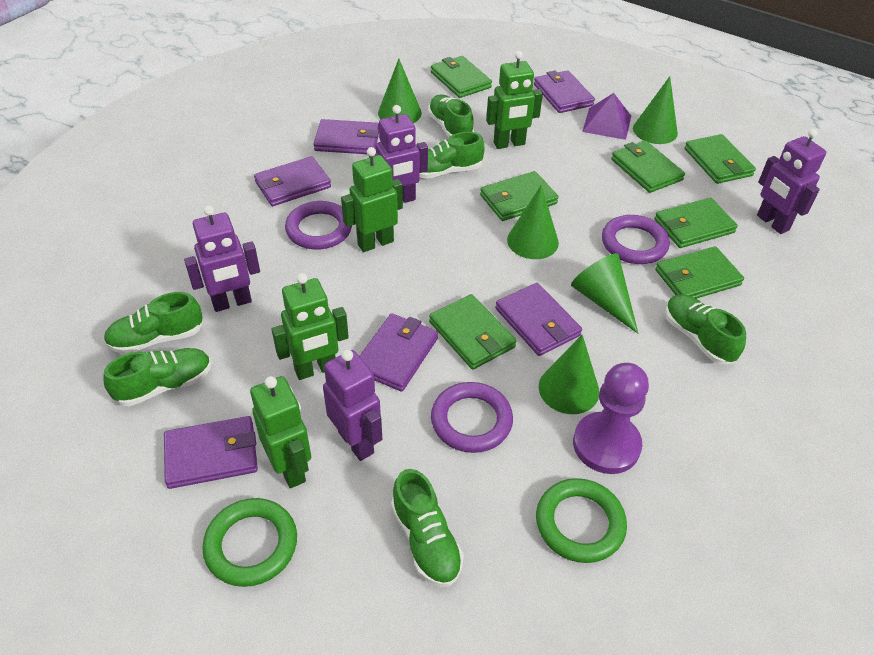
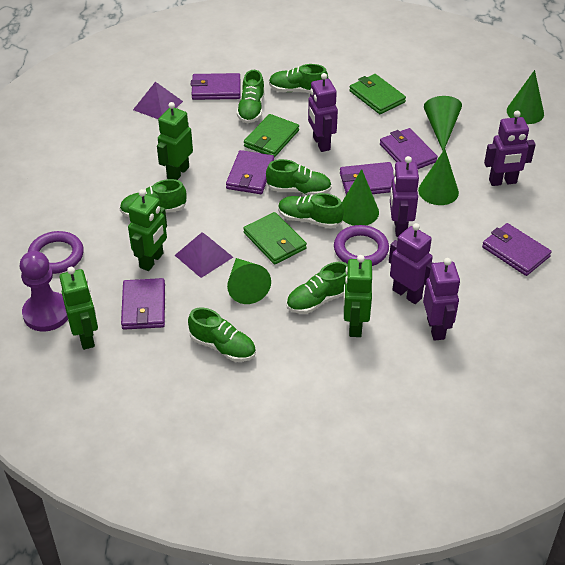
green ring: [202,498,297,587] [536,478,627,563] = 2 -> none = 0
green shoe: [104,292,203,354] [104,348,212,406] [391,469,464,587] [420,132,485,179] [428,94,474,137] [665,294,746,364] = 6 -> [119,179,187,218] [188,307,256,362] [237,70,265,123] [266,159,332,195] [269,64,328,93] [278,193,344,228] [286,262,348,314] = 7
green wallet: [429,294,516,370] [431,56,492,98] [480,171,559,221] [611,141,685,193] [654,198,738,248] [655,246,744,299] [684,134,756,184] = 7 -> [243,212,307,265] [244,114,299,158] [349,74,406,114] = 3
purple pyramid: [582,93,631,140] = 1 -> [133,82,183,119] [175,232,233,278] = 2
purple ring: [285,201,352,250] [431,382,513,453] [602,215,670,264] = 3 -> [28,231,84,274] [334,225,389,266] = 2
purple robot: [184,205,260,312] [323,349,382,461] [369,105,428,203] [757,129,826,234] = 4 -> [308,73,338,152] [389,223,433,304] [390,156,419,237] [423,258,460,341] [484,111,536,186] = 5

